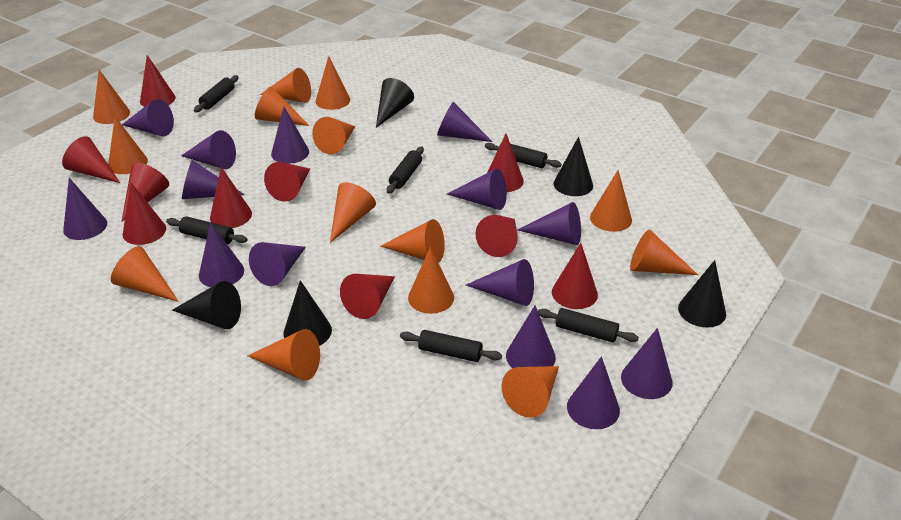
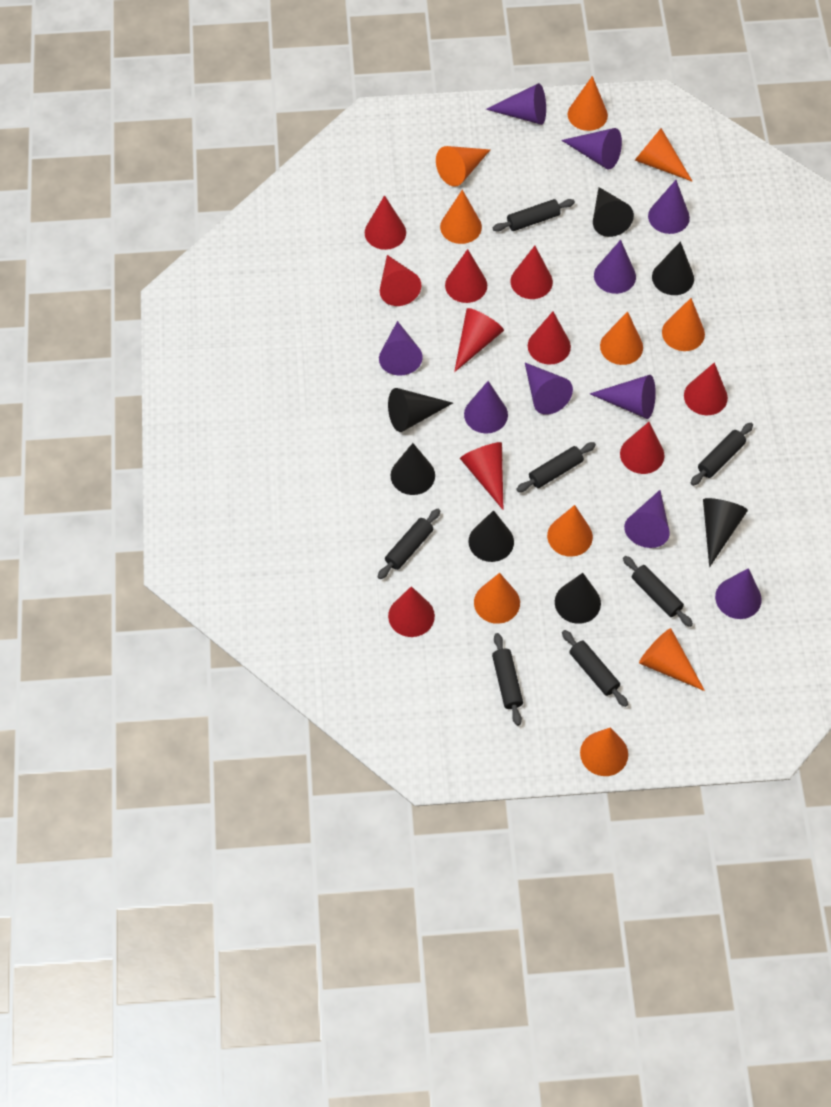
black cone: [172,281,241,329] [283,280,332,346] [376,78,414,128] [553,137,593,196] [678,260,726,328] = 5 -> [388,388,453,432] [391,443,435,495] [469,510,514,562] [555,573,601,624] [593,187,634,237] [652,241,694,295] [703,498,748,567] = 7
black rolling pin: [166,216,247,244] [194,75,239,112] [387,147,424,194] [400,330,502,362] [485,143,562,168] [538,308,639,342] = 6 -> [378,509,440,579] [492,633,523,726] [493,199,575,232] [516,442,596,492] [562,630,628,707] [623,556,693,627] [691,423,753,486] = 7
orange cone: [93,70,130,124] [108,117,148,174] [111,246,179,302] [248,329,320,381] [255,87,309,126] [260,68,311,103] [312,117,355,155] [316,56,350,110] [330,182,376,243] [380,219,445,263] [408,247,454,314] [502,366,559,418] [590,170,632,232] [630,230,698,275] = 14 -> [436,146,490,187] [440,190,482,244] [474,573,520,624] [547,505,593,557] [568,76,608,131] [580,727,628,776] [600,311,643,365] [635,128,692,181] [639,628,705,691] [662,298,705,351] = 10
purple cone: [63,178,107,240] [122,99,174,136] [181,130,236,169] [182,160,245,199] [199,223,244,287] [249,242,306,286] [271,107,309,164] [437,102,492,142] [447,169,507,210] [466,259,534,306] [506,306,556,368] [518,202,581,245] [567,356,620,429] [621,328,673,399] = 14 -> [379,321,423,376] [464,381,508,434] [486,83,546,125] [525,363,573,415] [561,128,622,170] [590,375,656,419] [594,240,636,294] [624,490,670,548] [648,180,690,234] [715,568,762,619] = 10

